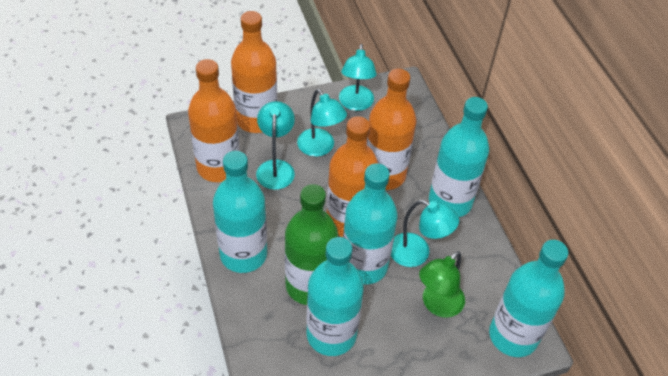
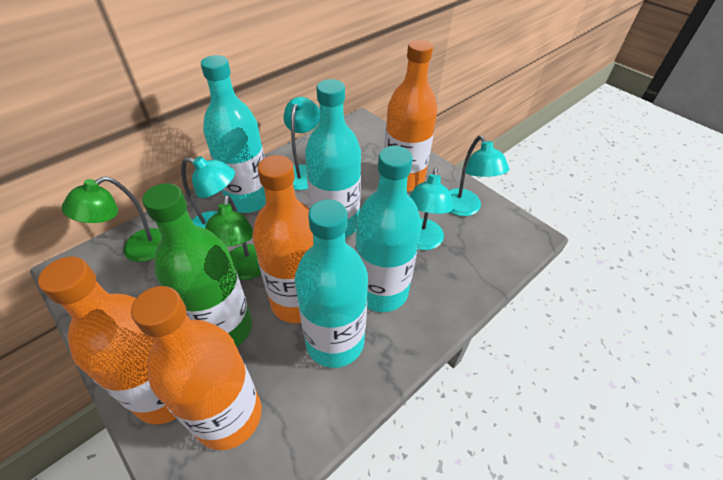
green lamp: [419,251,465,318] = 1 -> [61,176,161,262] [205,195,261,280] = 2
turquoise bottle: [213,151,267,273] [306,237,364,356] [343,163,398,284] [429,97,489,217] [489,240,568,357] = 5 -> [201,55,266,213] [295,199,368,368] [305,79,361,238] [355,146,421,312] = 4

